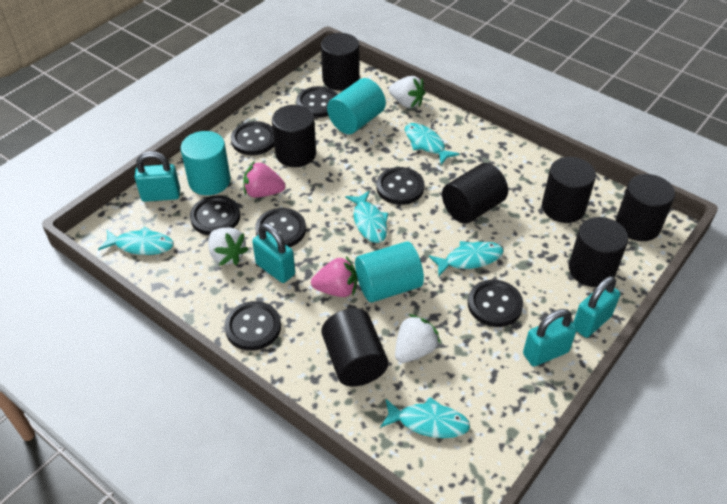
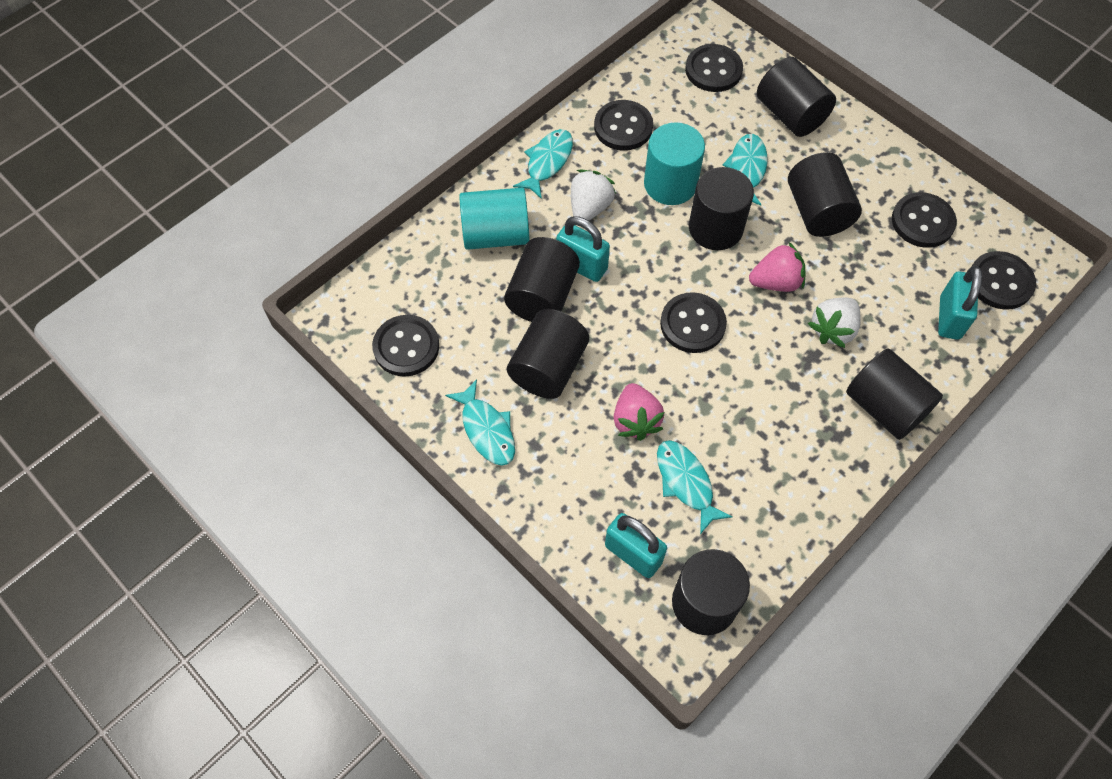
black button: [190,196,240,235] [224,301,281,351] [231,121,275,155] [255,208,306,247] [296,86,338,118] [376,167,424,205] [468,280,523,327] = 7 -> [372,315,439,377] [594,100,653,151] [660,292,727,353] [685,44,743,92] [892,192,957,248] [971,251,1036,310] = 6
turquoise cylinder: [181,131,231,195] [327,78,386,134] [355,241,424,302] = 3 -> [459,188,529,250] [644,122,705,205] = 2
turquoise fish: [98,226,174,255] [345,191,389,243] [380,397,470,438] [405,123,459,165] [429,241,503,276] = 5 -> [445,379,515,466] [513,129,573,199] [657,440,733,534] [723,134,767,206] = 4
turquoise padlock: [135,151,180,202] [252,223,295,283] [523,309,577,366] [573,276,620,338] = 4 -> [556,216,610,282] [605,513,667,578] [938,266,982,340] = 3
white strawberry: [208,228,249,266] [389,76,426,108] [395,314,440,363] = 3 -> [571,170,616,221] [808,297,861,348] = 2

